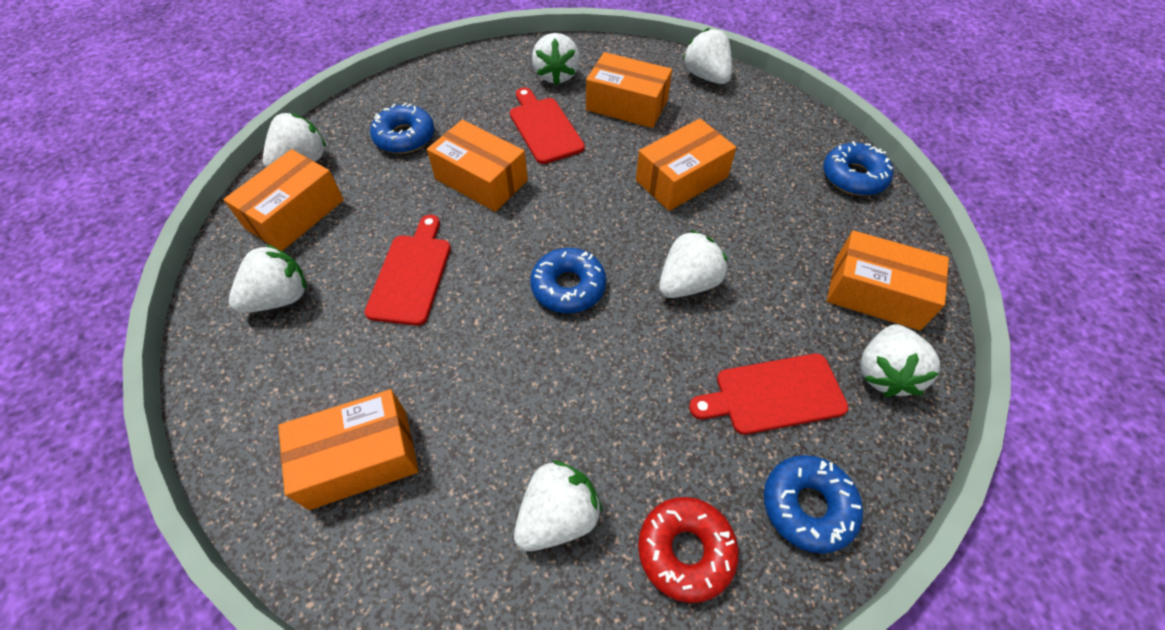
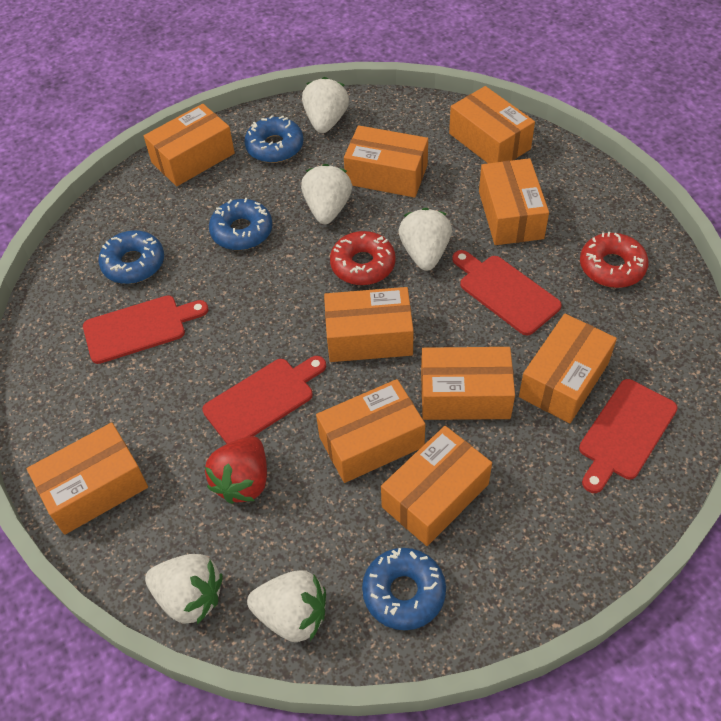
orange box: [223,149,344,251] [278,389,419,510] [427,120,528,212] [586,52,672,128] [636,118,736,211] [827,231,949,331] = 6 -> [26,422,148,535] [144,104,235,186] [316,379,425,483] [324,287,414,362] [344,125,428,198] [381,426,492,546] [421,347,515,420] [449,86,535,163] [479,158,549,245] [519,314,617,423] = 10
red cutting board: [364,215,451,326] [510,87,585,164] [689,354,849,435] = 3 -> [83,295,208,364] [202,356,326,444] [452,250,562,335] [579,379,678,493] = 4
red donut: [638,497,739,603] = 1 -> [330,231,396,285] [580,232,649,288] = 2
red strawberry: none = 0 -> [205,436,267,504] = 1
white strawberry: [229,244,306,313] [263,113,326,167] [514,460,602,551] [532,33,580,85] [659,230,728,298] [683,28,732,84] [860,324,940,397] = 7 -> [145,554,223,624] [247,570,326,642] [301,164,352,224] [302,77,349,133] [399,208,452,271] = 5

